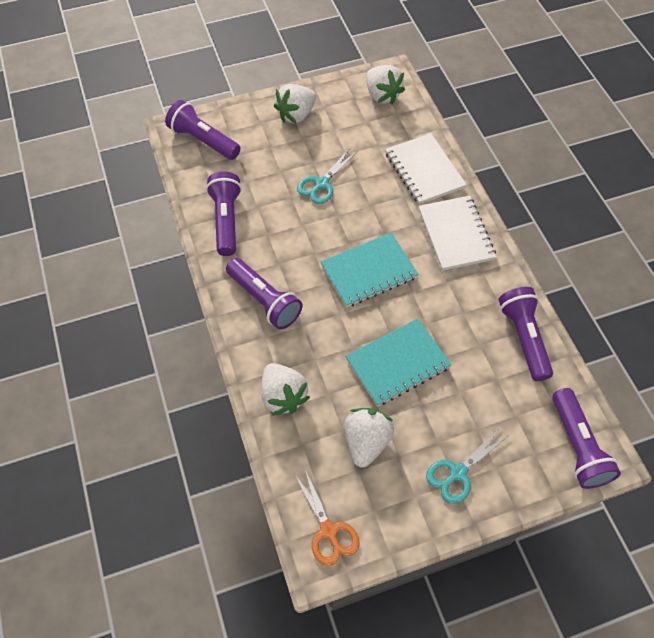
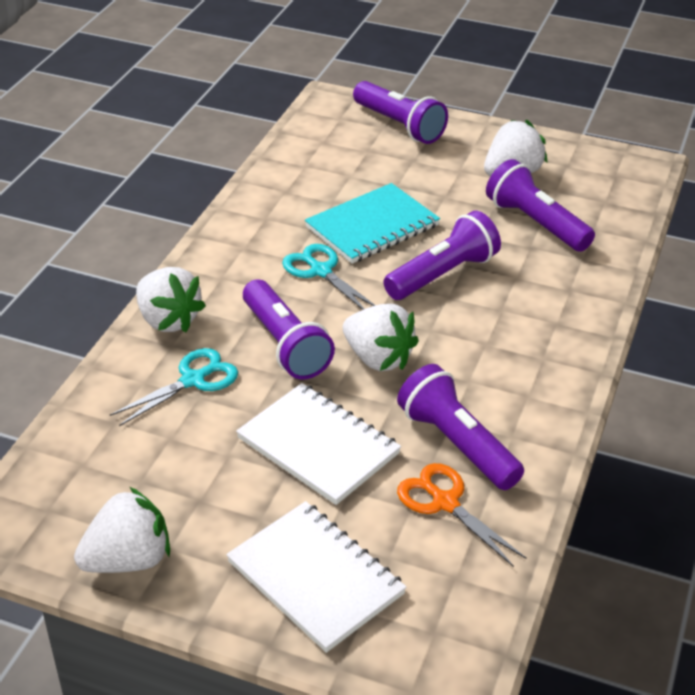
turquoise notebook: [321,233,419,308] [345,318,451,406] = 2 -> [305,183,440,263] = 1

